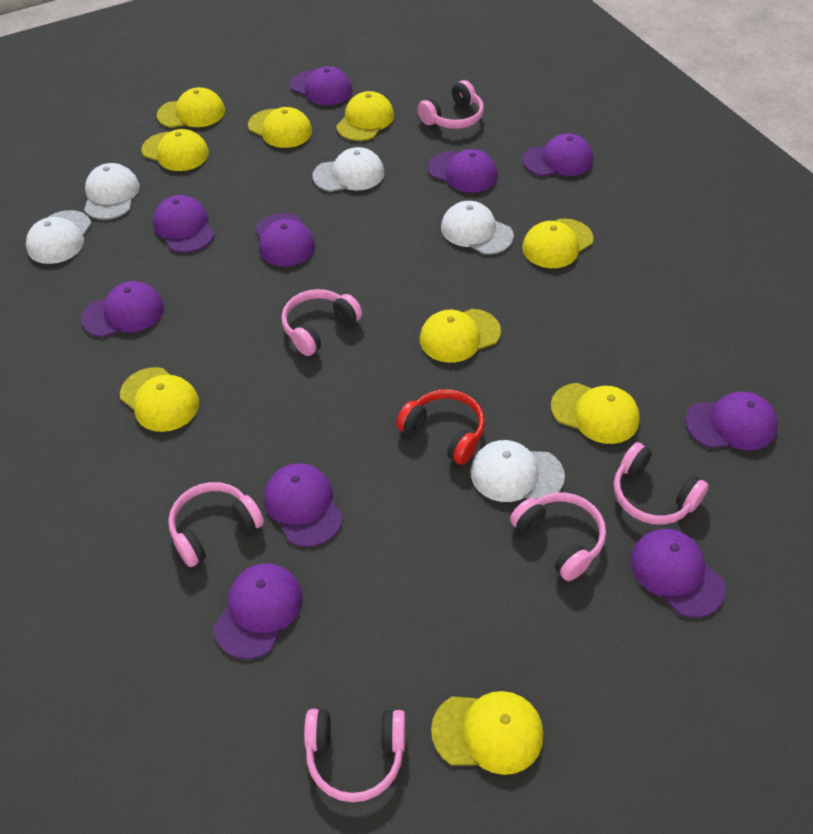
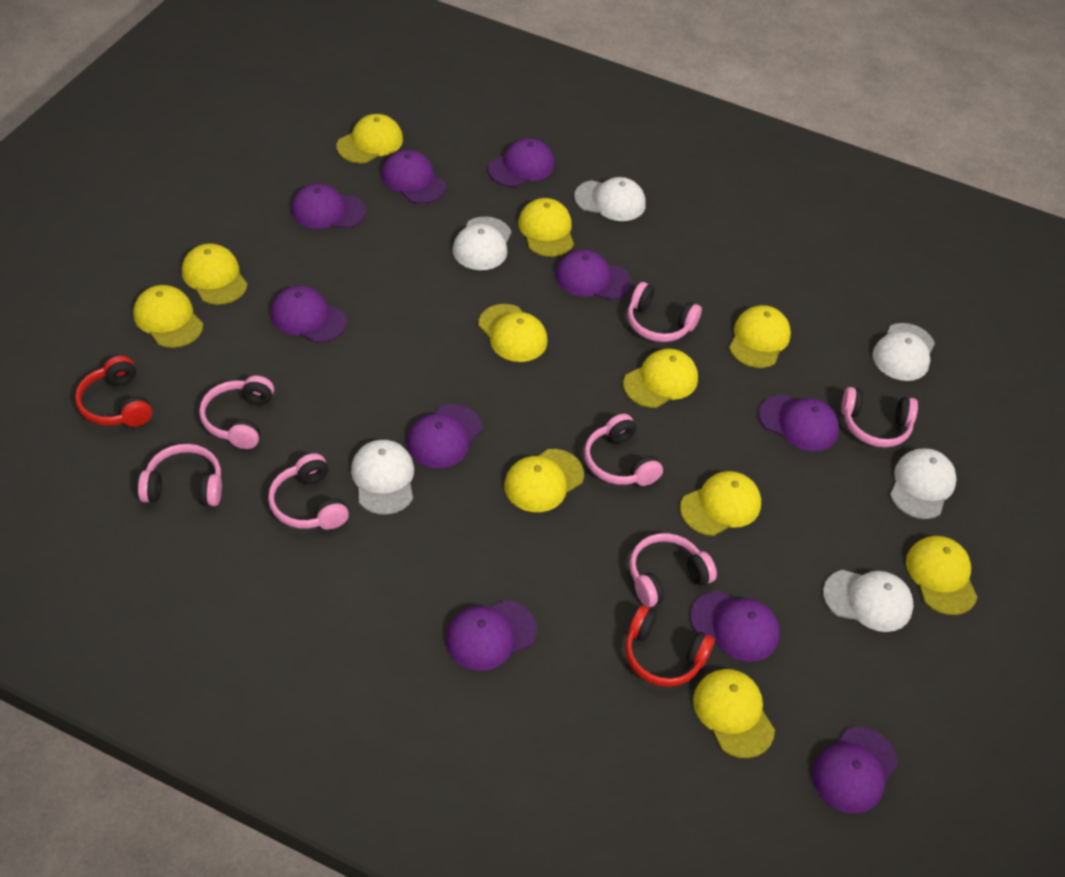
pink headphones: [168,482,264,567] [281,289,362,356] [304,709,406,802] [417,80,484,129] [510,493,606,581] [613,442,709,525] = 6 -> [138,444,222,506] [199,376,274,449] [268,453,349,530] [584,414,663,486] [628,282,702,342] [630,533,717,607] [841,387,918,448] = 7
red headphones: [396,389,485,465] = 1 -> [75,356,152,427] [626,606,715,687] = 2
white cap: [26,210,91,264] [84,163,140,220] [312,147,384,192] [441,201,514,254] [470,440,565,502] = 5 -> [351,440,414,515] [452,217,512,270] [574,177,646,221] [823,570,914,632] [872,323,935,381] [890,448,957,519] = 6
yellow cap: [120,367,199,432] [142,129,209,171] [157,87,225,128] [248,107,312,148] [336,91,394,141] [420,309,501,363] [431,691,544,775] [522,219,593,268] [551,383,640,444] = 9 -> [133,285,203,348] [182,243,248,305] [337,114,403,163] [479,304,547,362] [504,449,584,512] [518,198,574,257] [623,349,698,408] [680,471,761,536] [693,669,775,758] [729,305,791,368] [906,536,978,615] = 11

